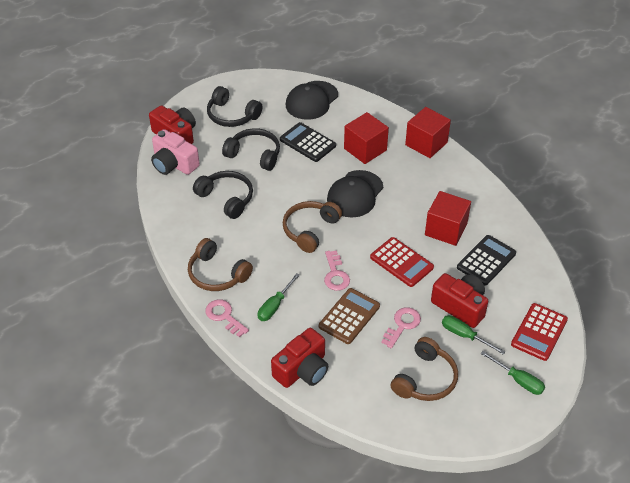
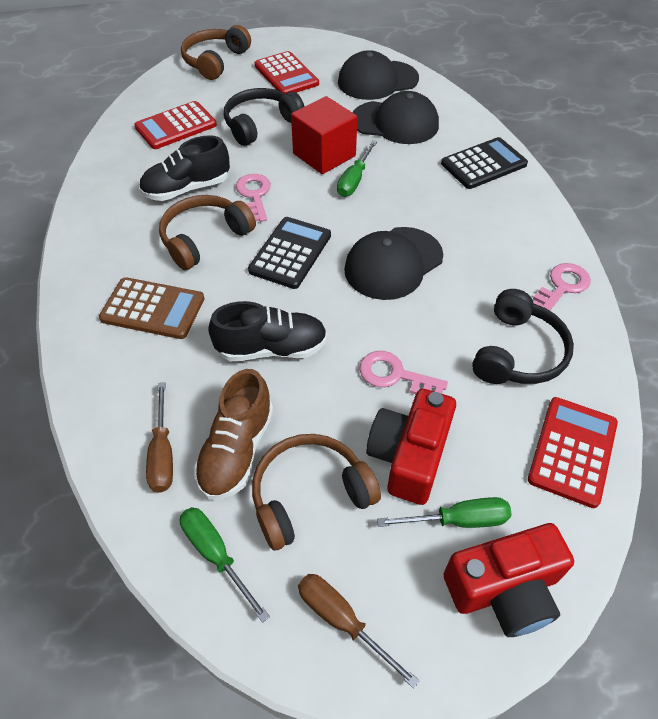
black cap: [286,81,338,120] [327,170,383,218] = 2 -> [338,50,419,100] [344,227,443,300] [352,91,439,144] = 3
black headphones: [193,171,253,219] [207,86,263,127] [222,128,280,171] = 3 -> [224,88,305,146] [472,289,574,384] = 2
black shoe: none = 0 -> [139,135,230,201] [208,301,327,361] = 2
brown screwdriver: none = 0 -> [146,382,173,493] [298,574,420,689] = 2
brown shoe: none = 0 -> [194,369,273,499] = 1
pink camera: [151,129,200,175] = 1 -> none = 0
red calculator: [370,237,434,287] [511,303,568,361] = 2 -> [134,101,217,149] [254,51,319,94] [528,397,618,508] = 3
red camera: [149,105,196,144] [271,328,328,388] [431,273,488,328] = 3 -> [366,389,456,505] [444,523,574,637] = 2
red cube: [344,112,389,164] [405,107,451,158] [425,191,471,246] = 3 -> [291,96,357,174] = 1

